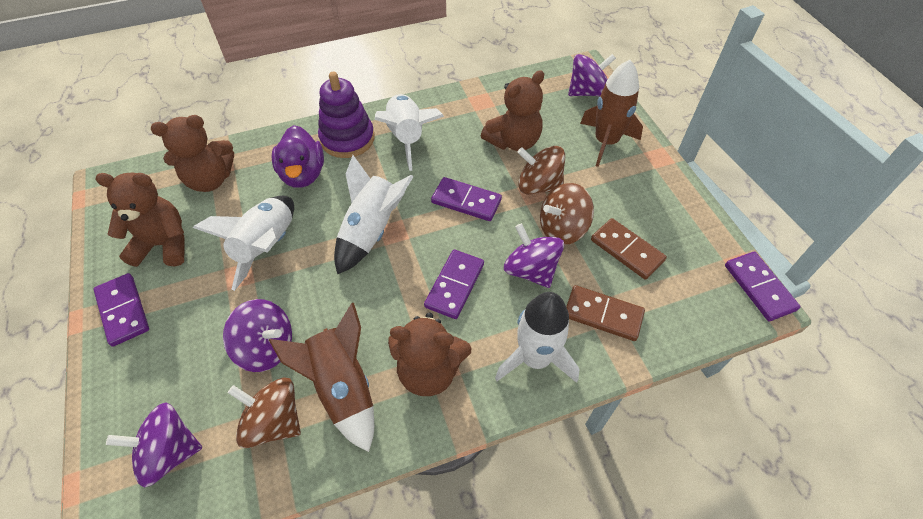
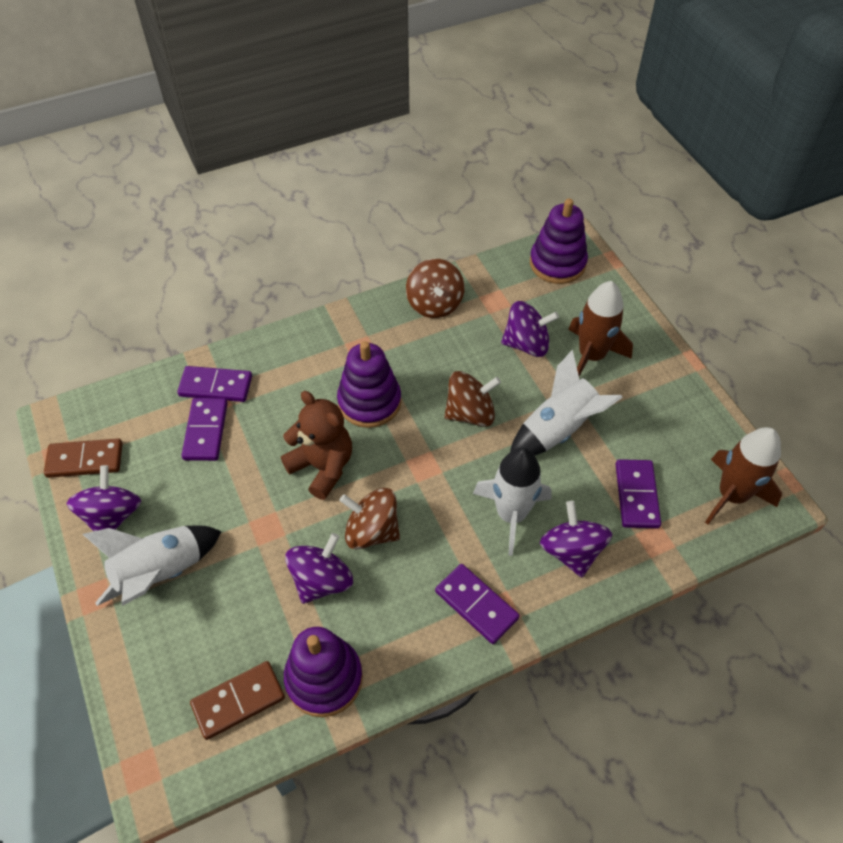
brown teddy bear: [95,173,184,267] [151,115,234,192] [388,312,471,396] [481,70,544,151] = 4 -> [281,391,352,500] = 1
purple duck: [272,125,324,188] = 1 -> none = 0
purple stacking toy: [318,72,375,158] = 1 -> [284,627,363,717] [337,341,401,428] [530,199,588,284] = 3
white rocket: [193,196,294,291] [334,155,414,274] [375,94,444,171] [495,292,580,383] = 4 -> [83,526,221,606] [473,448,552,556] [510,349,623,456] = 3

